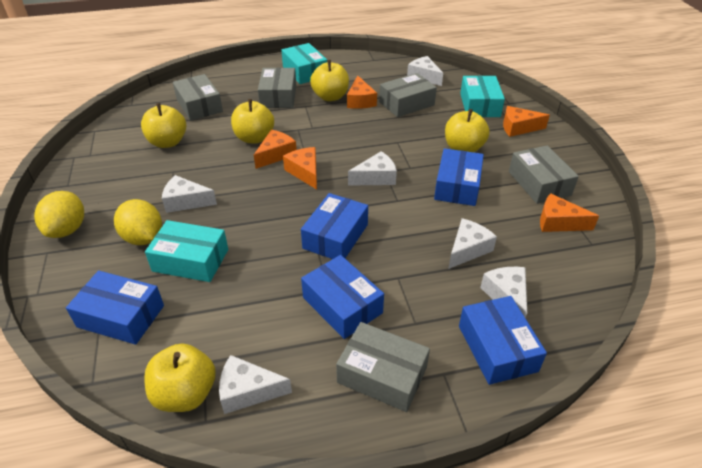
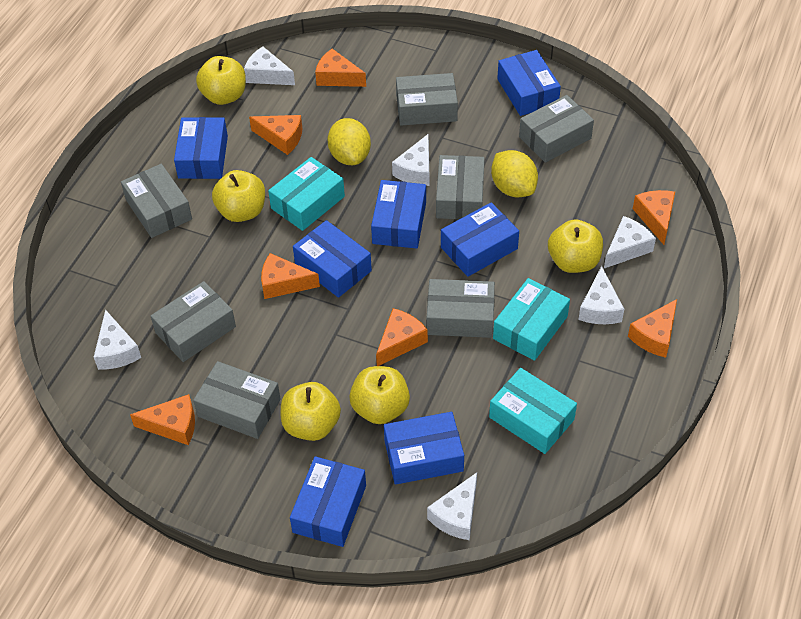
blue box: [66,271,164,345] [301,193,368,259] [301,255,384,339] [434,148,484,206] [459,296,547,385] = 5 -> [174,117,228,179] [290,456,366,547] [293,220,372,298] [371,180,426,249] [384,412,464,485] [441,202,519,277] [497,50,561,116] = 7
grey box: [173,74,223,121] [258,67,296,108] [336,322,430,412] [379,73,437,117] [509,145,579,204] = 5 -> [121,164,192,238] [151,281,236,362] [193,361,281,439] [396,73,458,126] [427,279,495,338] [436,155,485,219] [519,95,594,163] = 7
orange cheese: [254,130,297,169] [283,147,317,189] [347,75,377,109] [503,106,550,137] [540,193,599,232] = 5 -> [130,394,195,445] [249,115,303,155] [261,253,320,299] [315,49,366,87] [376,308,428,366] [628,299,677,358] [633,190,675,245] = 7

